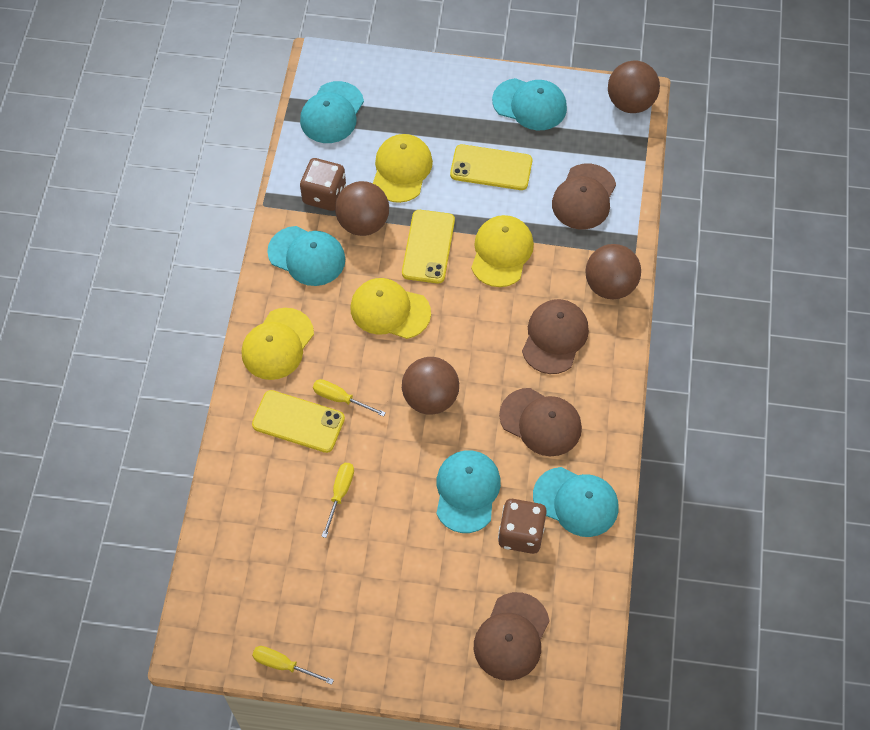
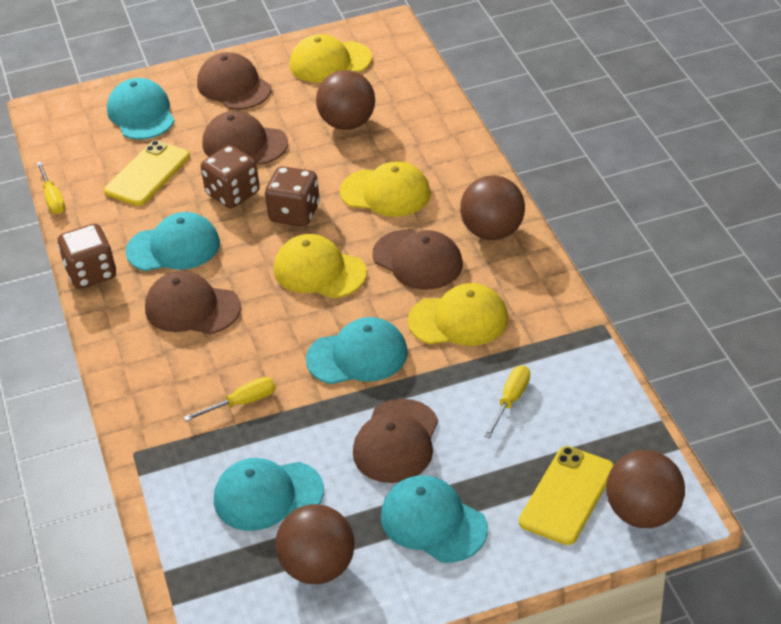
brown cap: [474,592,549,681] [499,388,582,456] [522,299,589,374] [552,164,616,229] = 4 -> [145,271,241,334] [197,52,271,110] [203,111,288,165] [353,399,438,483] [373,229,463,290] = 5
brown dice: [300,158,346,211] [498,499,547,554] = 2 -> [58,224,116,289] [201,145,260,208] [265,166,320,227] = 3
yellow phone: [252,390,345,453] [402,210,455,283] [450,144,532,190] = 3 -> [104,140,190,206] [519,446,614,545] = 2

